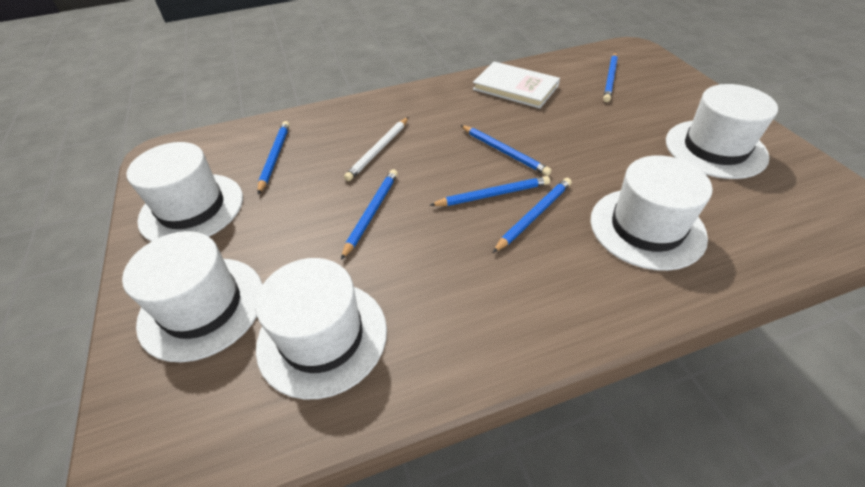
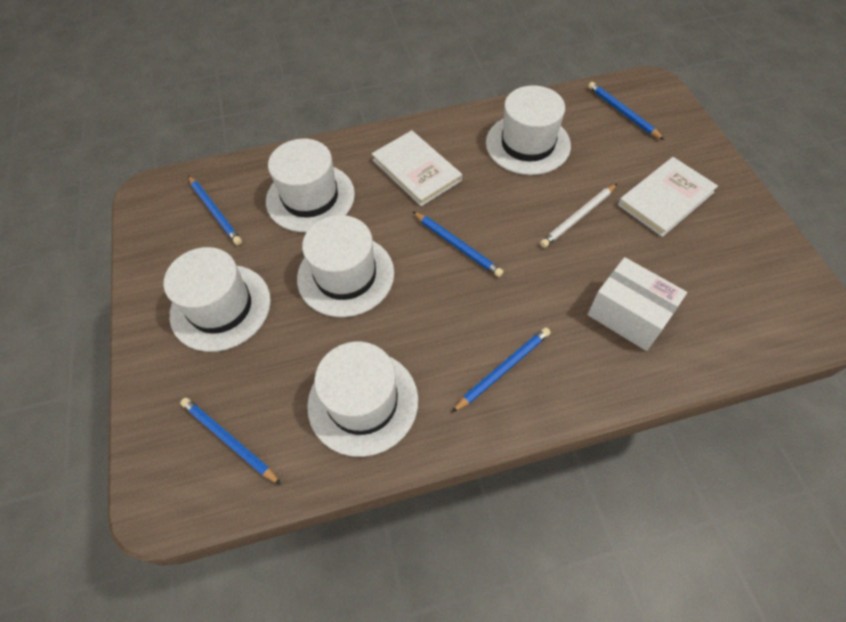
blue pencil: [257,121,290,194] [341,169,398,260] [430,176,550,206] [460,125,551,176] [493,178,572,253] [603,52,618,102] = 6 -> [180,398,281,485] [188,176,242,245] [413,212,504,277] [452,327,551,412] [588,82,664,140] = 5
white book: [473,62,560,108] = 1 -> [372,130,462,206] [618,157,718,237] = 2
white box: none = 0 -> [587,257,687,351] = 1

